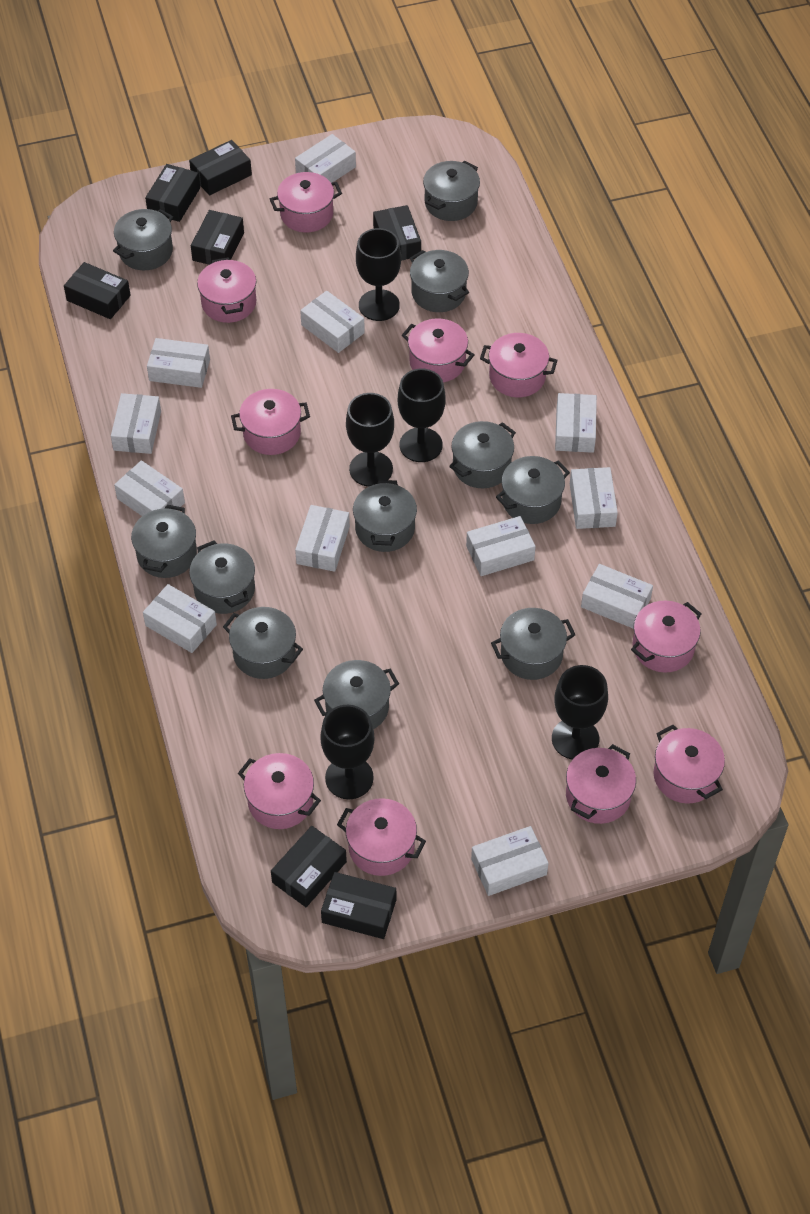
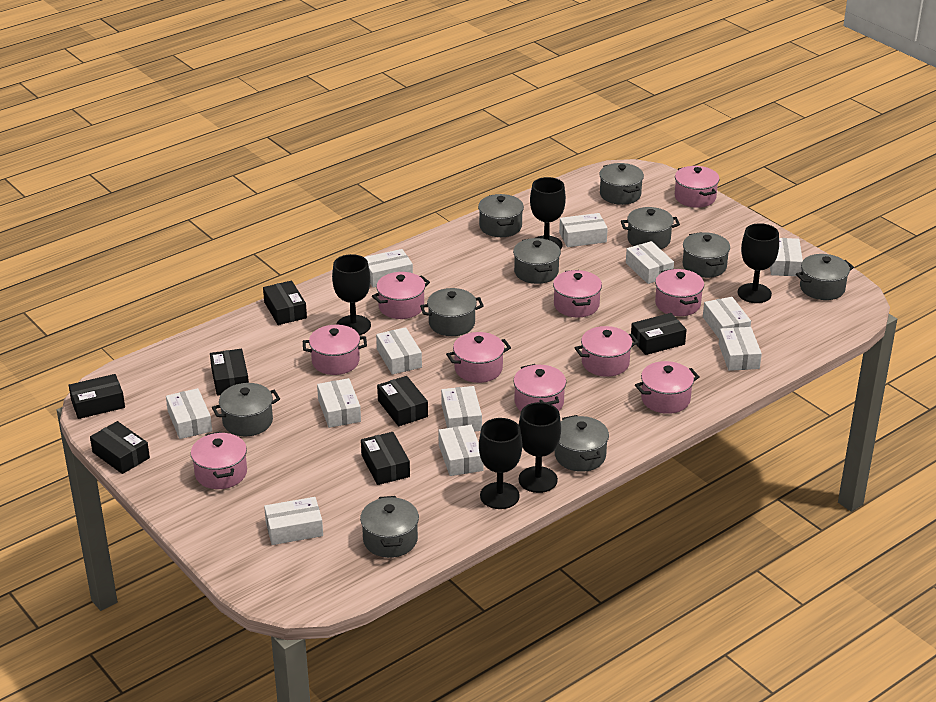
grey pot: [113,209,173,270] [131,505,197,578] [189,541,255,614] [223,607,303,679] [314,660,399,729] [353,480,417,552] [410,250,469,312] [423,161,480,221] [449,421,516,488] [491,608,575,680] [496,456,570,524] = 11 -> [212,383,280,436] [360,496,419,558] [420,288,484,336] [478,194,524,237] [513,238,561,284] [555,415,609,472] [599,163,644,205] [621,207,680,249] [683,232,730,278] [796,254,854,300] = 10

